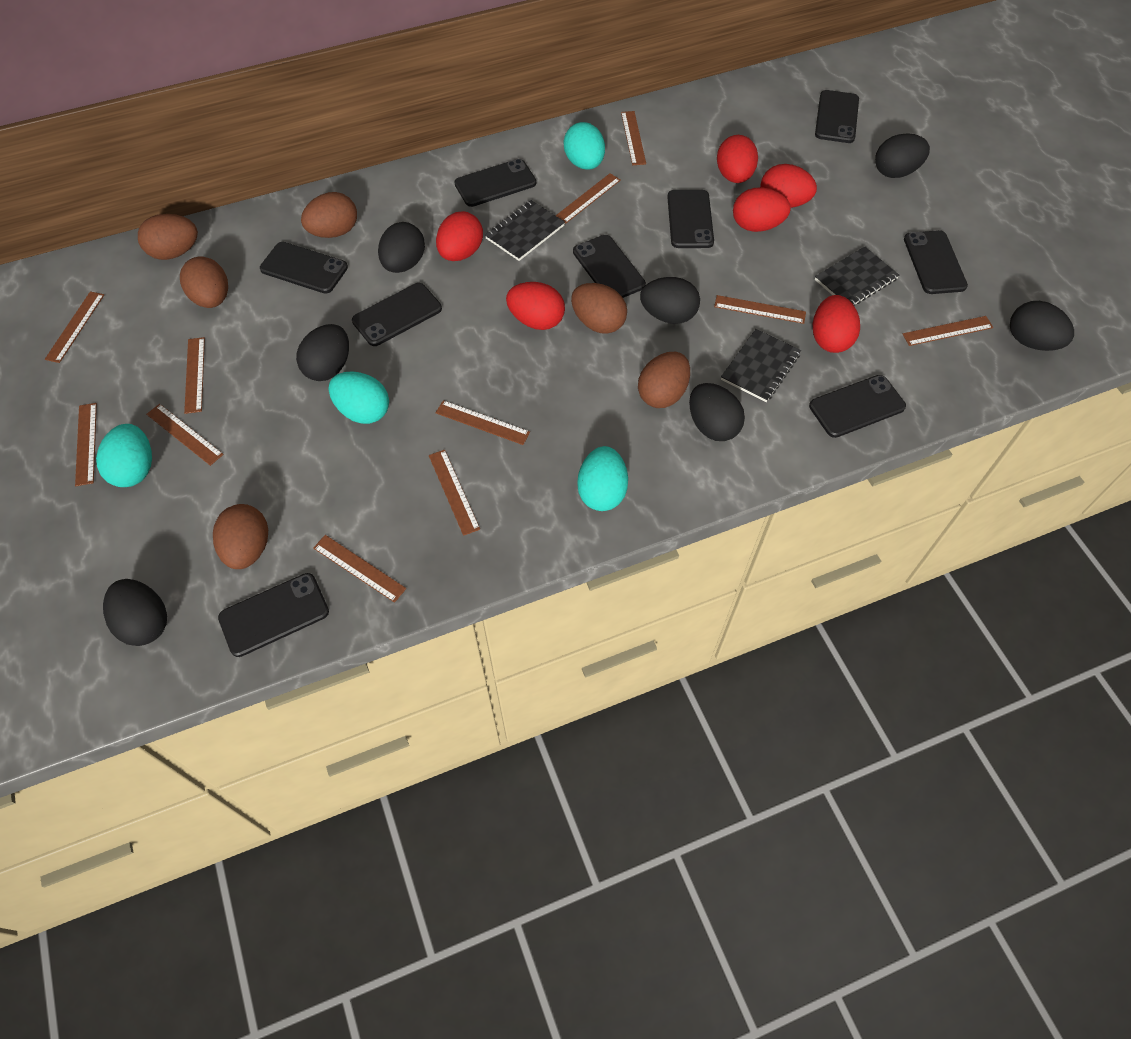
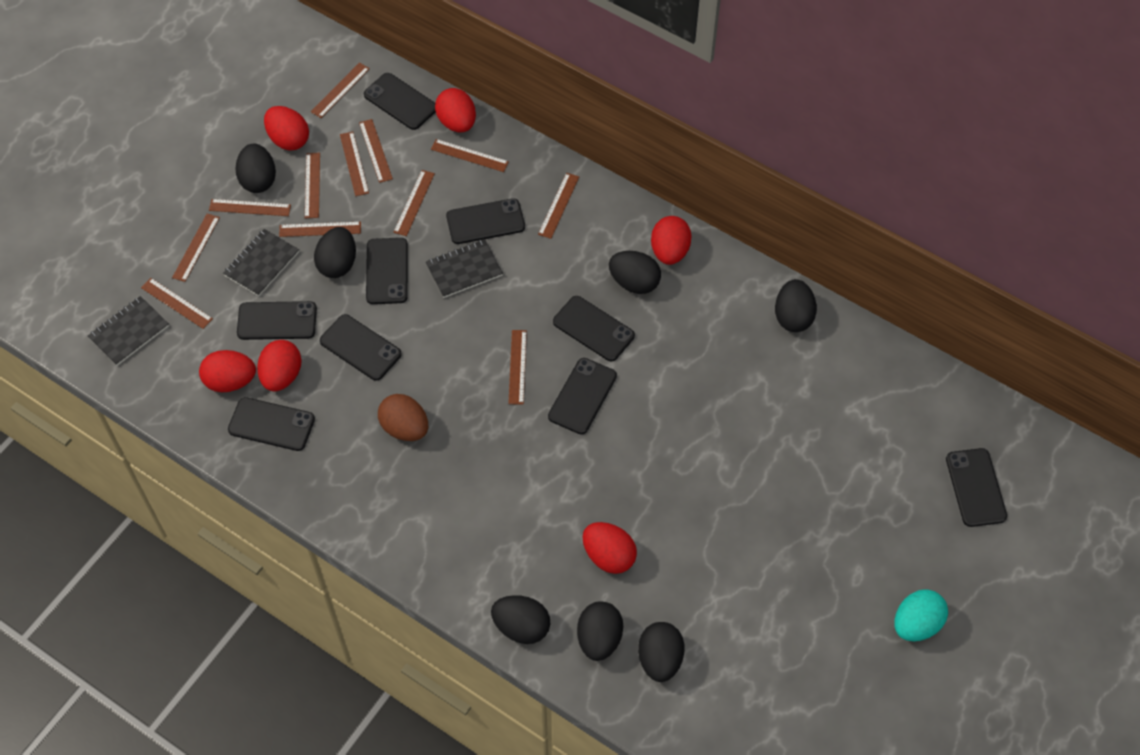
brown egg: [138,214,198,260] [180,257,228,308] [213,504,268,569] [301,192,357,238] [571,283,627,334] [638,352,690,408] = 6 -> [378,394,428,441] = 1
brown ruler: [45,291,104,363] [75,403,97,486] [146,404,224,466] [184,337,205,414] [313,535,406,603] [429,450,480,536] [436,400,530,445] [556,173,621,224] [621,111,646,165] [714,295,806,324] [903,316,993,346] = 11 -> [141,278,213,329] [172,214,220,282] [209,199,291,216] [279,222,361,237] [305,153,320,218] [311,62,370,118] [340,132,369,196] [359,119,393,183] [393,170,435,236] [431,139,509,172] [508,330,527,405] [538,173,579,239] = 12
turquoise egg: [96,424,152,487] [328,371,389,424] [564,122,605,170] [577,446,628,511] = 4 -> [894,589,948,641] = 1

